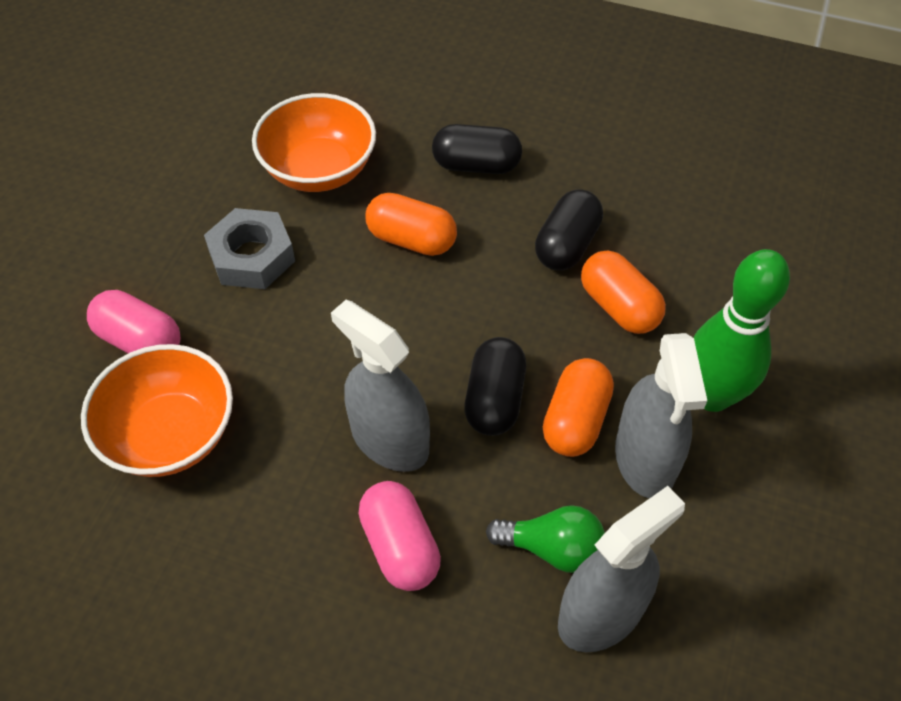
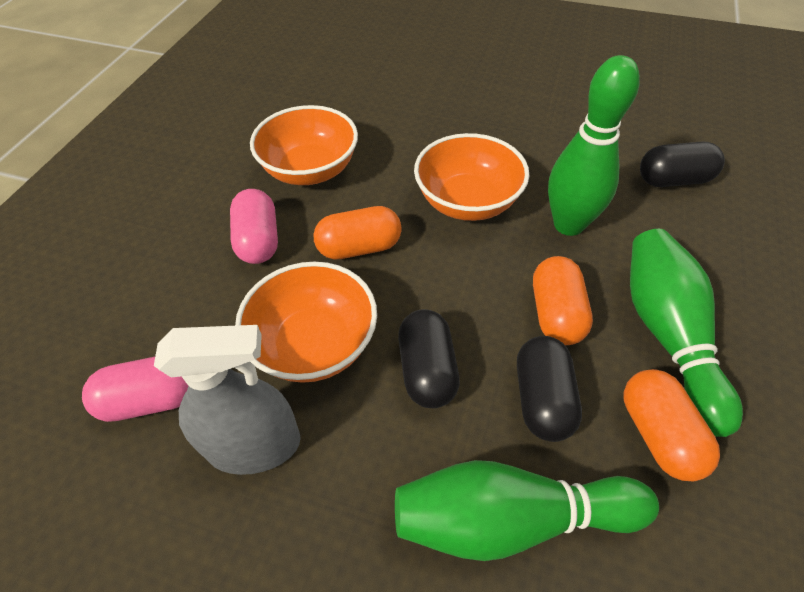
green bowling pin: [693,249,790,412] = 1 -> [395,460,659,561] [548,55,640,236] [630,229,743,437] = 3
green light bulb: [486,505,605,573] = 1 -> none = 0
grey nut: [204,208,295,289] = 1 -> none = 0
grey spray bottle: [331,300,430,472] [558,486,685,652] [615,333,707,498] = 3 -> [154,325,300,475] = 1
orange bowl: [81,344,233,477] [252,93,376,192] = 2 -> [235,261,377,383] [250,105,358,185] [414,133,529,221] = 3

